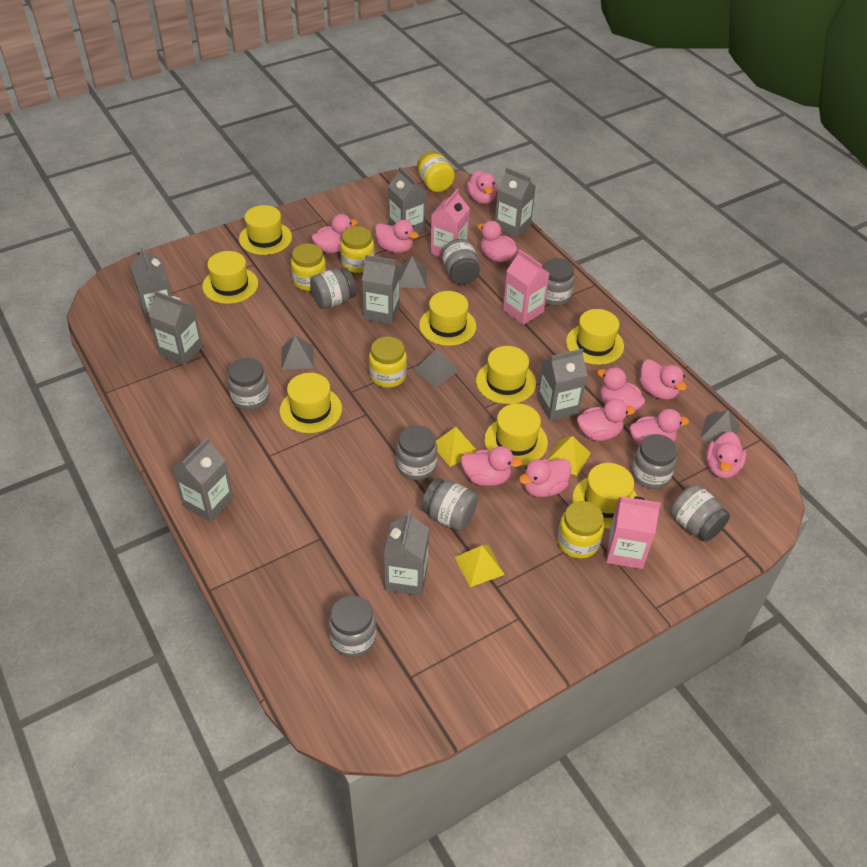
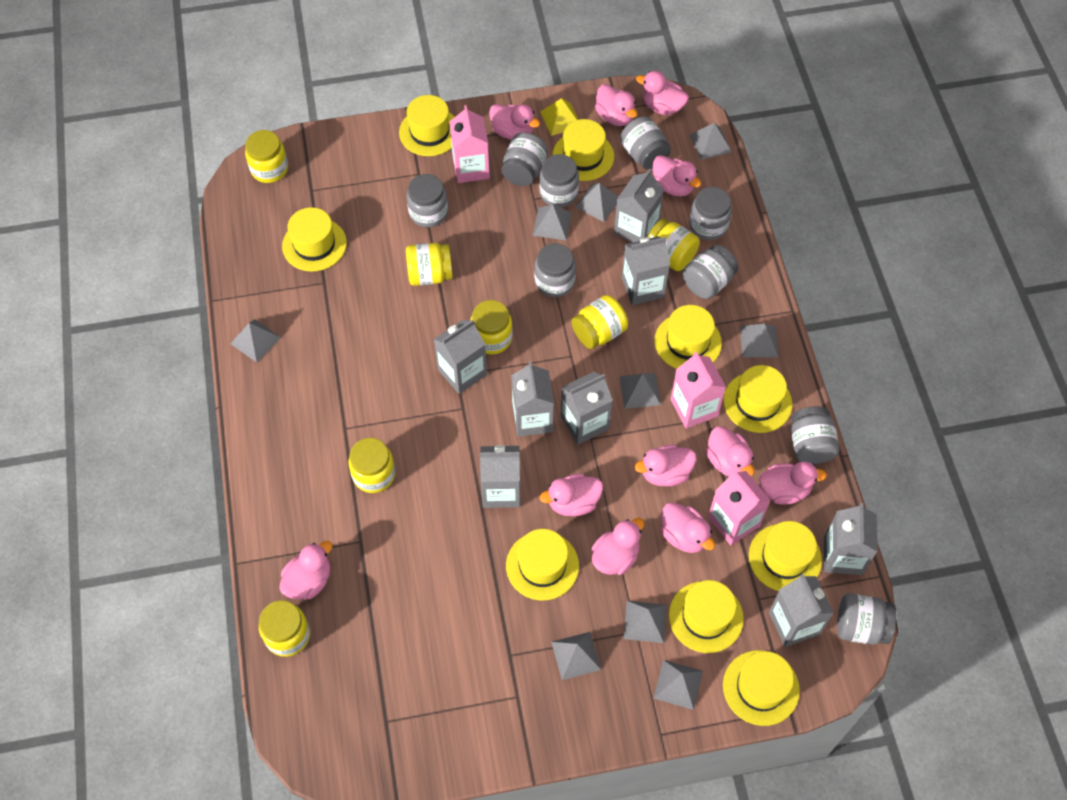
grey pyramid: [282,335,314,370] [400,256,427,288] [414,349,458,387] [700,410,740,442] = 4 -> [230,319,281,363] [532,204,572,240] [551,632,601,680] [575,183,619,222] [619,373,661,409] [624,601,666,643] [653,660,703,710] [689,123,732,160] [740,324,779,358] = 9
yellow hat: [202,251,258,304] [239,205,292,255] [280,373,342,433] [419,291,476,346] [476,346,536,404] [484,404,548,466] [566,309,624,365] [572,463,637,529] = 8 -> [282,207,347,272] [399,95,454,156] [506,529,579,600] [553,119,614,181] [655,305,722,369] [669,580,744,653] [723,365,792,433] [723,650,800,726] [749,521,822,591] = 9
yellow jar: [291,244,326,291] [340,226,375,273] [369,336,407,388] [417,151,455,192] [557,501,604,559] = 5 -> [245,130,288,183] [259,600,310,657] [348,438,395,493] [406,243,453,286] [470,300,513,355] [571,295,628,349] [647,218,700,271] = 7
yellow pyramid: [436,427,477,467] [455,545,505,587] [548,436,591,476] = 3 -> [540,98,578,136] = 1

